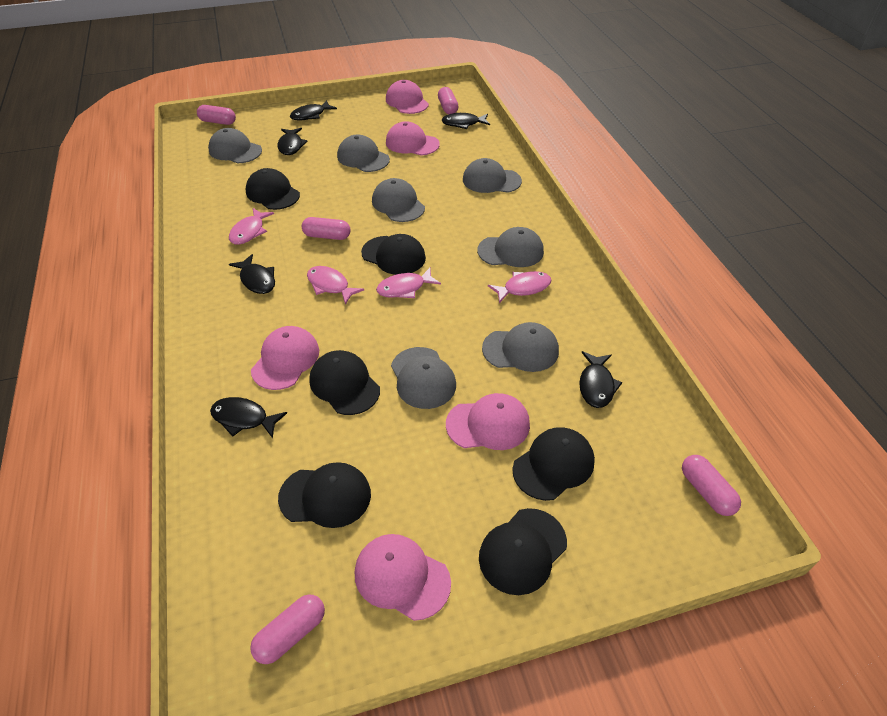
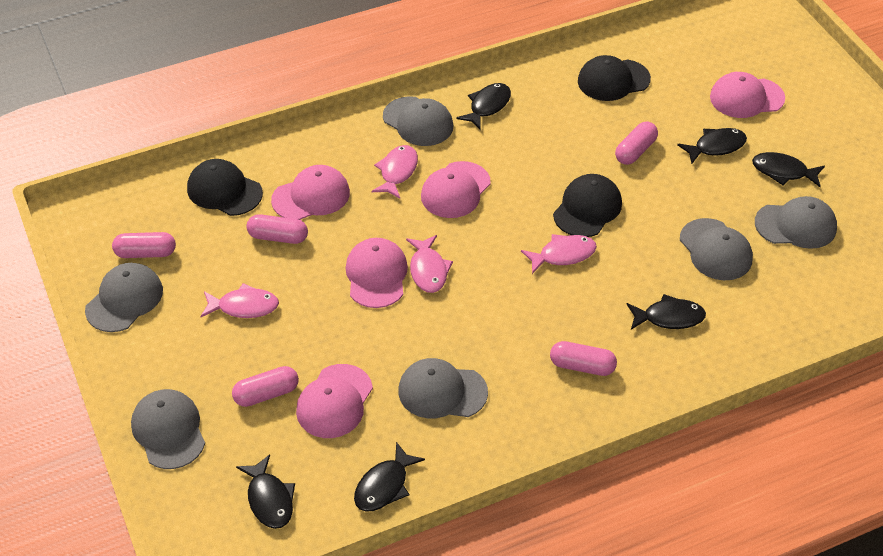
black cap: [246,168,300,210] [278,462,371,528] [309,350,380,415] [361,234,426,275] [479,508,567,595] [512,427,595,501] = 6 -> [187,159,263,216] [553,174,622,237] [578,55,651,101] = 3
grey cap: [208,128,262,163] [337,134,390,172] [372,178,425,222] [391,347,456,409] [463,158,522,193] [477,227,544,267] [482,322,559,372] = 7 -> [85,263,163,332] [131,389,205,469] [383,96,453,146] [398,358,488,418] [680,218,753,280] [755,196,837,249] = 6

